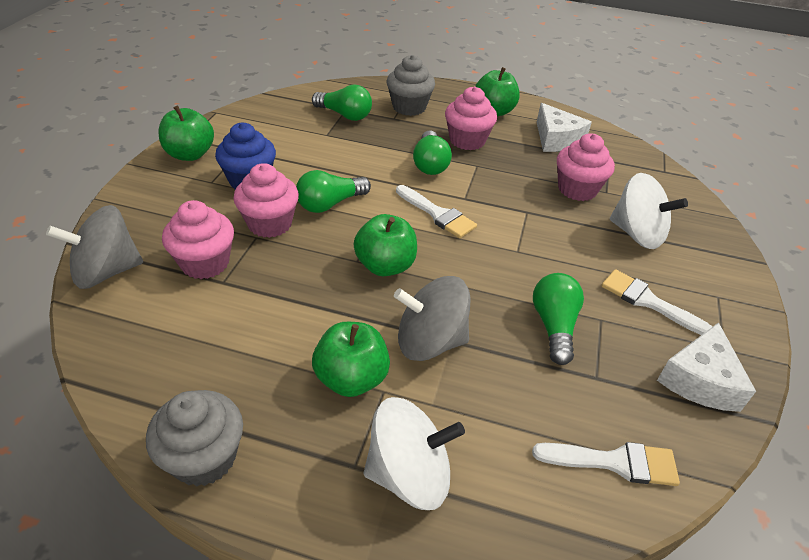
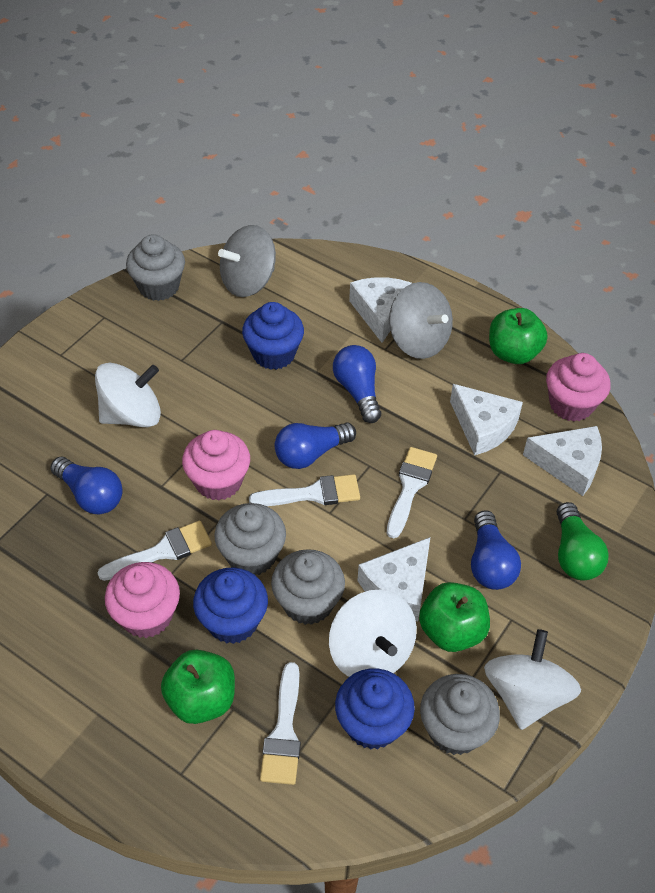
blue cupcake: [215,123,276,189] = 1 -> [193,567,268,644] [242,302,304,370] [335,668,415,749] = 3
blue light bulb: none = 0 -> [50,457,122,514] [275,422,356,469] [333,345,381,423] [471,510,521,590] = 4
green apple: [158,106,214,161] [312,322,390,397] [354,214,417,276] [475,67,520,116] = 4 -> [161,650,235,724] [419,582,490,652] [489,308,548,364] = 3
green light bulb: [296,170,371,213] [312,85,372,121] [413,130,452,175] [533,273,584,365] = 4 -> [557,502,609,580] = 1
grey cupcake: [146,390,243,487] [387,55,435,116] = 2 -> [126,234,185,301] [214,503,286,575] [271,549,345,625] [420,674,500,755] = 4
pink cupcake: [162,200,234,279] [233,163,299,238] [445,86,497,150] [557,133,615,201] = 4 -> [105,562,180,638] [182,430,250,501] [546,353,610,421] = 3
white brush: [396,185,477,238] [532,442,680,486] [601,269,713,335] = 3 -> [97,521,212,581] [249,474,360,506] [260,662,301,785] [387,447,437,538] = 4
white cheese: [537,103,592,152] [657,322,756,412] = 2 -> [349,277,412,343] [357,537,430,622] [450,384,523,456] [523,426,602,496] = 4
white spinning top: [364,397,465,510] [610,173,688,249] = 2 -> [95,363,161,427] [329,590,417,677] [484,629,581,730] = 3

